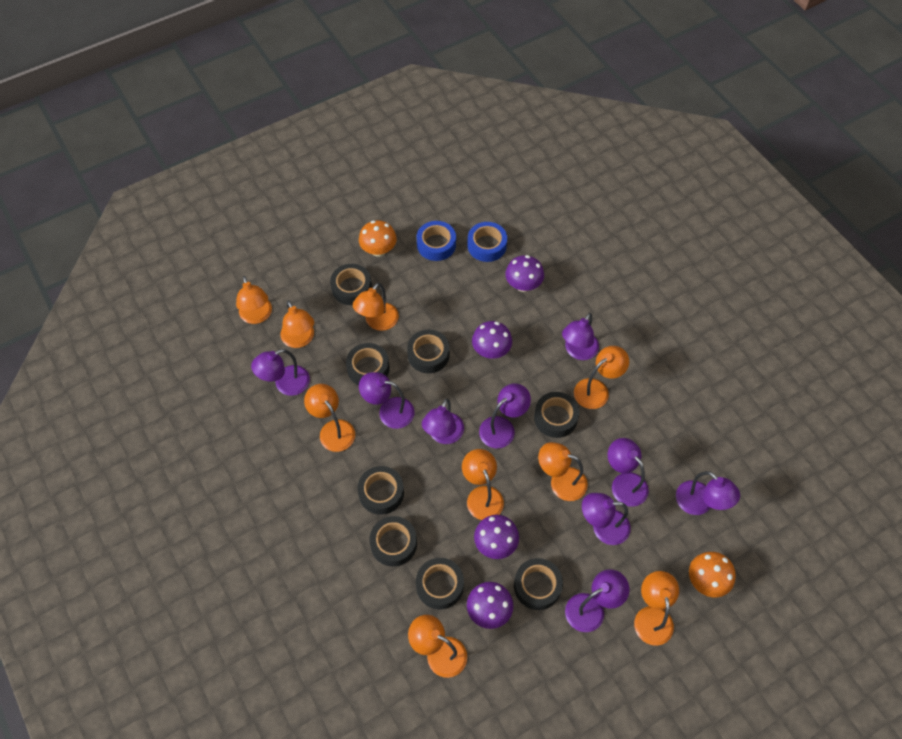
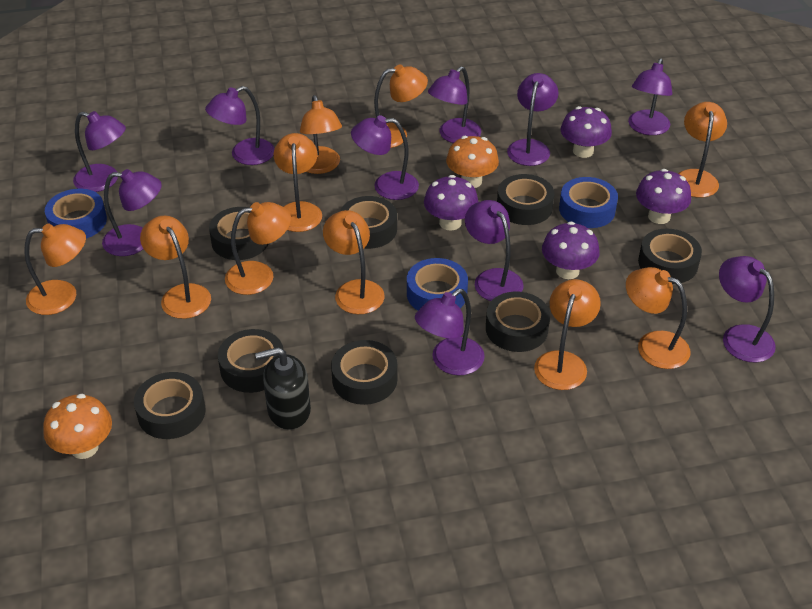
black soap dispenser: none = 0 -> [255,347,311,430] = 1
blue tape: [417,221,456,261] [467,222,507,262] = 2 -> [45,189,107,239] [407,258,468,311] [559,177,618,228] = 3
orange lamp: [236,276,272,324] [280,300,314,348] [304,384,355,452] [353,283,399,331] [408,615,467,678] [462,449,504,520] [538,442,588,501] [574,346,629,409] [634,571,679,646] = 9 -> [24,223,86,315] [140,216,211,319] [225,202,291,295] [274,133,322,232] [300,95,342,174] [323,210,385,314] [374,65,428,148] [534,279,601,390] [626,267,690,369] [678,102,727,198] = 10
purple lamp: [251,349,310,396] [359,372,415,429] [422,399,464,444] [479,383,531,448] [562,313,599,360] [565,570,629,632] [582,493,631,545] [608,438,649,507] [676,471,740,515] = 9 -> [73,111,126,192] [102,169,162,256] [205,86,275,165] [351,115,419,200] [415,289,485,375] [428,67,481,143] [465,200,524,301] [507,73,559,166] [628,59,672,135] [719,256,776,362] = 10

